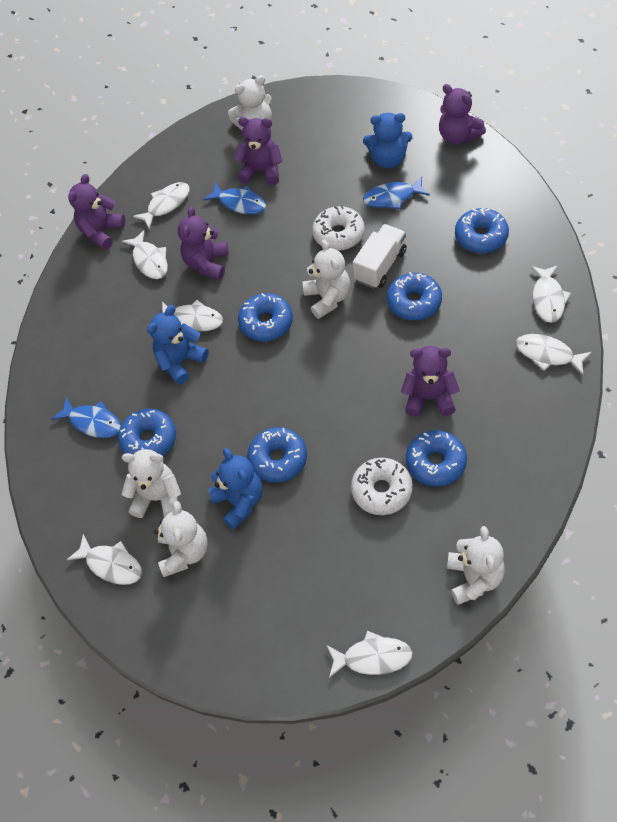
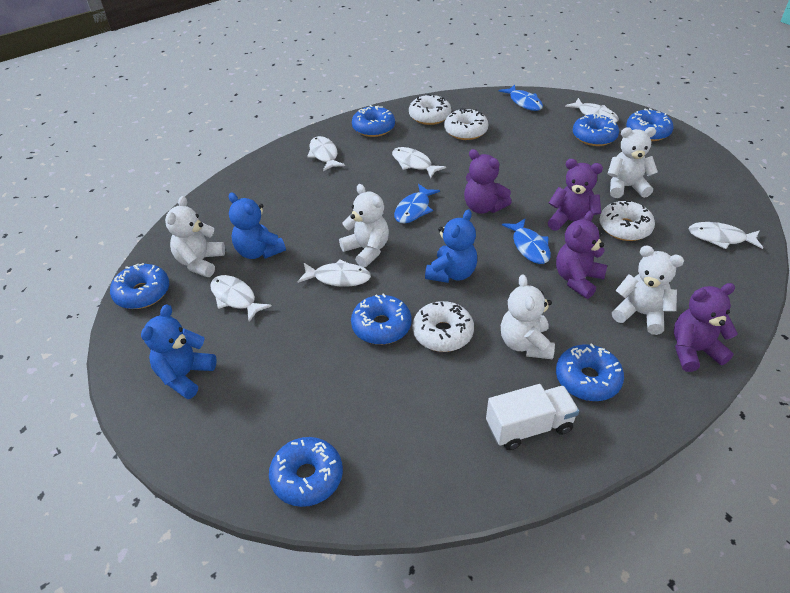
blue donut: [118,408,176,456] [238,293,293,341] [247,427,307,483] [387,272,442,321] [406,430,467,487] [455,208,509,253] = 6 -> [110,263,169,309] [269,437,343,507] [351,293,412,345] [352,105,395,137] [556,343,624,401] [573,113,619,146] [626,108,674,141] = 7
purple teddy bear: [68,174,125,250] [178,206,229,280] [234,117,282,186] [401,346,460,417] [439,84,486,145] = 5 -> [464,149,511,214] [548,159,603,231] [556,211,607,299] [674,283,738,372] = 4
white donut: [312,205,365,251] [351,458,413,515] = 2 -> [409,94,451,125] [412,301,474,352] [444,108,488,140] [599,200,655,241] = 4
white fish: [67,534,142,585] [122,230,168,279] [133,182,190,229] [162,300,223,331] [326,631,413,678] [516,334,592,375] [531,265,571,323] = 7 -> [210,275,272,322] [298,259,371,287] [307,136,345,171] [392,147,446,178] [565,98,619,122] [689,222,763,249] = 6

